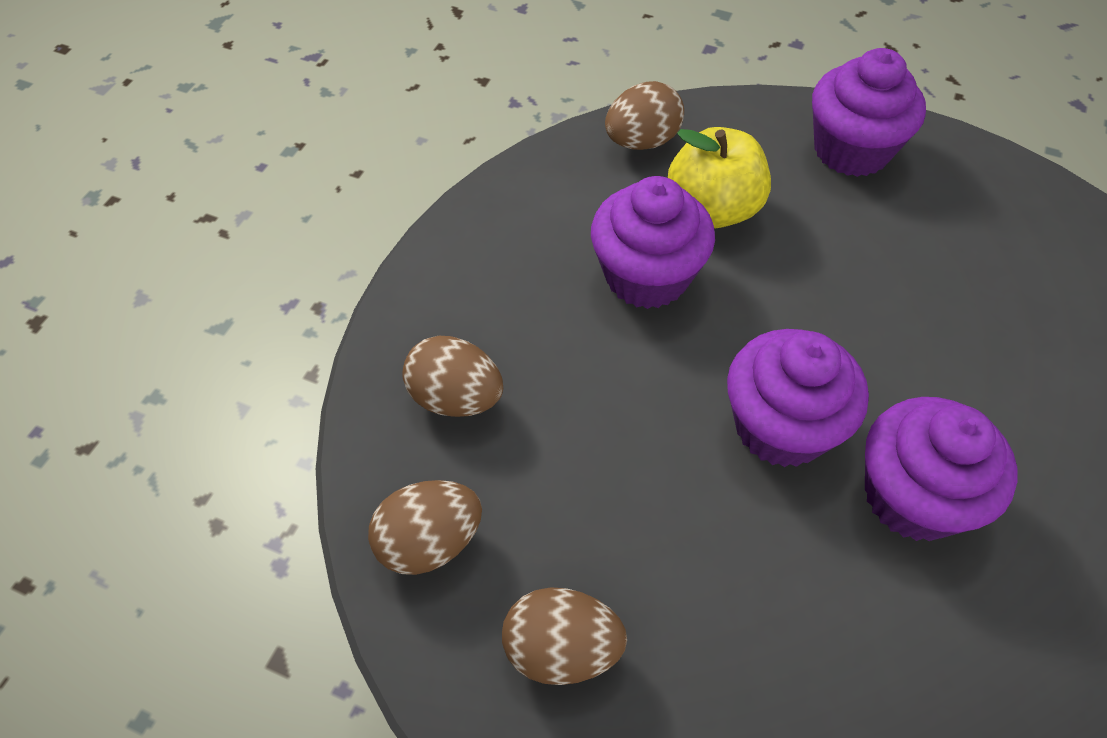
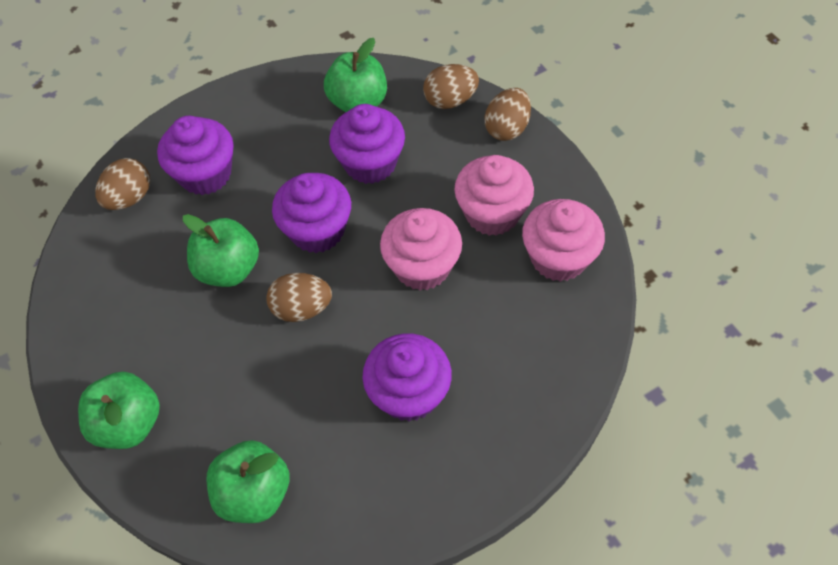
green apple: none = 0 -> [78,372,160,449] [183,214,259,287] [207,440,290,523] [324,38,387,112] = 4
pink cupcake: none = 0 -> [380,208,462,290] [454,155,534,236] [522,199,605,282] = 3
yellow apple: [668,127,771,228] = 1 -> none = 0

